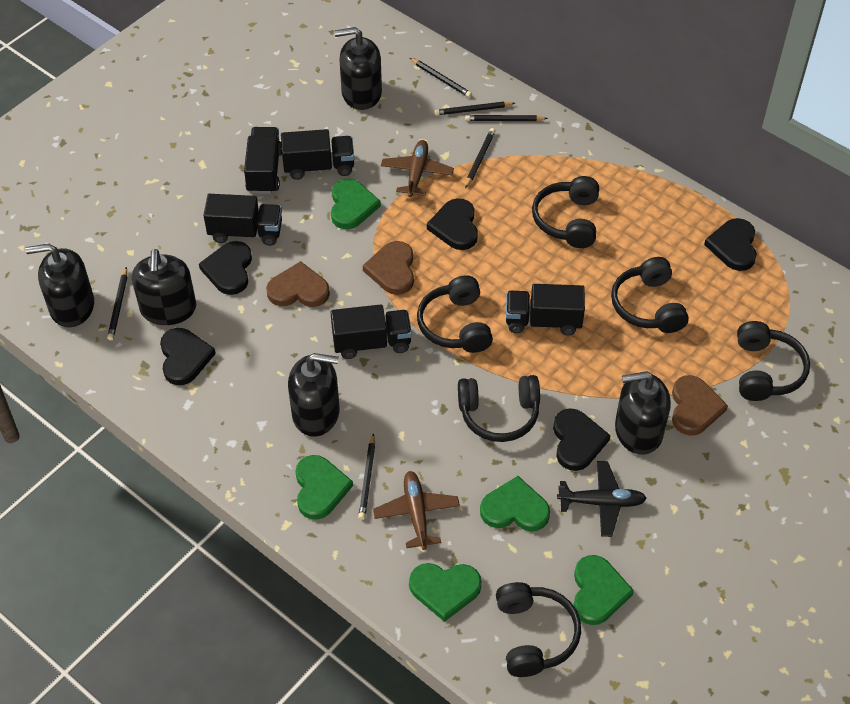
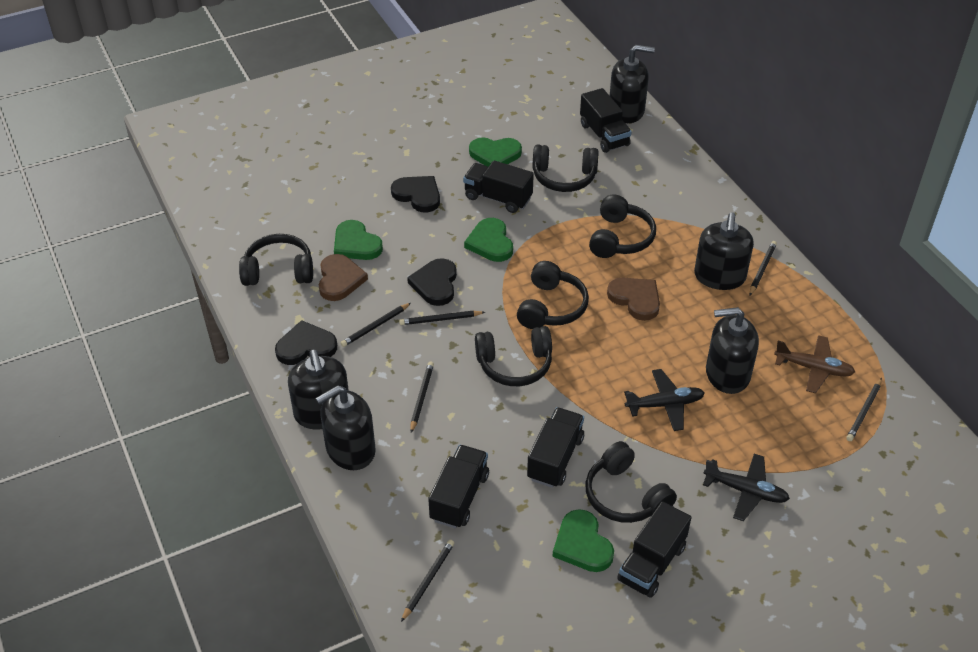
black heart: [160,328,216,385] [199,241,252,295] [427,198,478,250] [553,409,611,471] [704,218,757,271] = 5 -> [275,320,337,365] [391,176,440,212] [407,258,457,306] = 3
black plane: [557,461,647,537] = 1 -> [624,369,705,431] [703,454,790,521] = 2
brown heart: [266,261,330,307] [363,241,414,295] [672,375,728,436] = 3 -> [319,254,368,301] [607,278,660,321] = 2
brown plane: [373,471,460,550] [381,140,454,197] = 2 -> [774,335,855,393] = 1
green heart: [295,455,353,520] [331,179,381,229] [409,563,482,622] [480,476,550,532] [573,555,634,625] = 5 -> [334,220,383,260] [464,218,513,262] [469,137,522,167] [552,509,614,572] = 4

